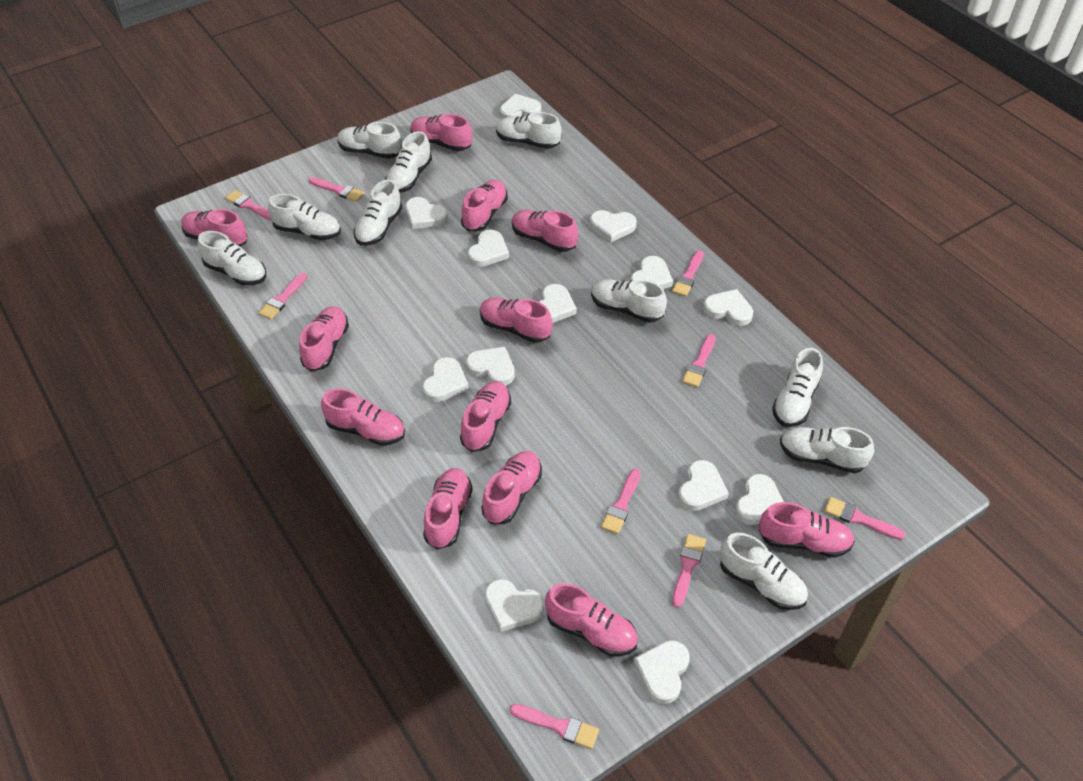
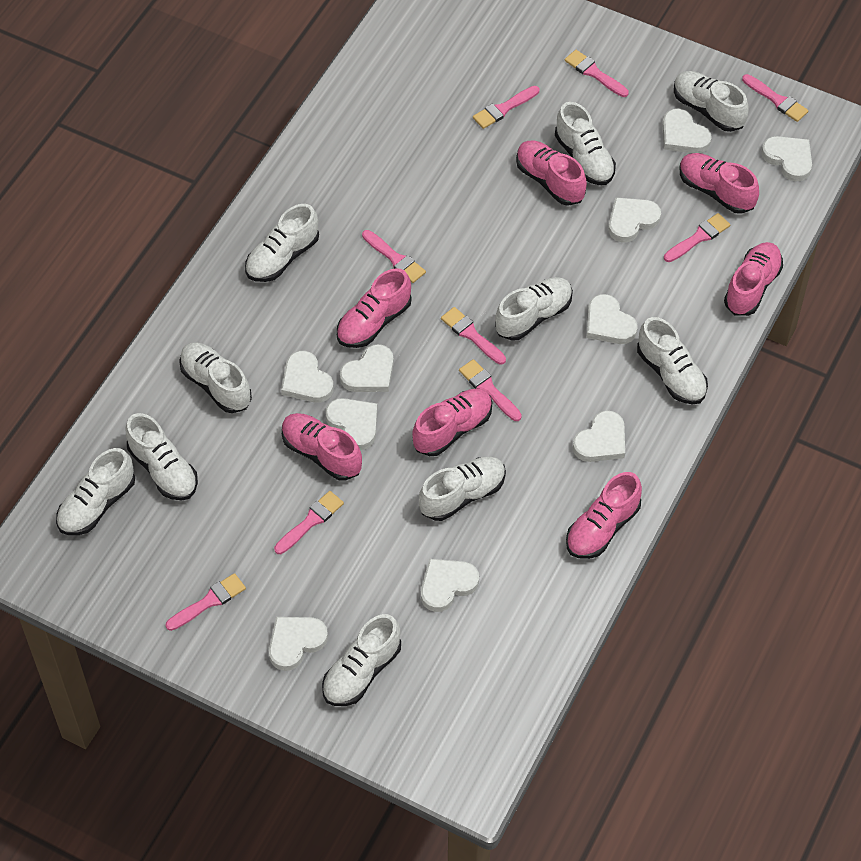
pink shoe: [181,209,247,246] [299,306,349,371] [321,388,405,446] [410,114,472,151] [423,468,473,549] [460,381,511,452] [461,180,508,231] [480,297,553,343] [481,451,542,524] [512,210,578,252] [545,583,638,656] [759,502,855,558] = 12 -> [282,413,362,481] [337,268,412,348] [412,389,492,456] [516,141,587,206] [566,472,642,559] [680,153,759,214] [724,242,783,316] = 7
white heart: [405,197,448,229] [422,357,469,402] [466,347,515,386] [468,230,509,267] [484,579,544,632] [500,94,541,119] [539,284,577,323] [590,210,637,242] [630,256,673,289] [633,640,690,704] [678,460,729,511] [703,289,753,326] [735,474,784,525] = 13 -> [269,617,328,671] [281,351,334,403] [325,398,377,450] [340,344,394,392] [421,559,479,612] [573,411,625,462] [586,294,638,344] [608,197,661,242] [663,109,712,153] [761,136,812,181] = 10

